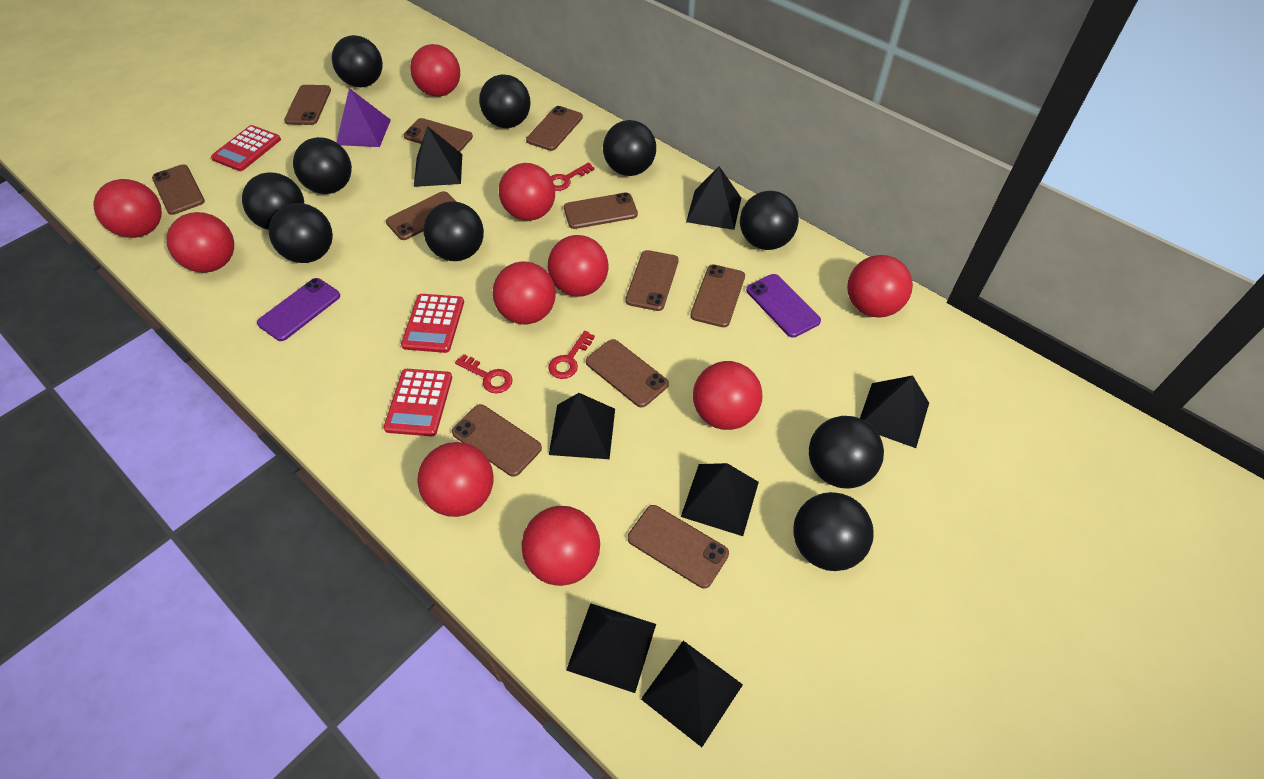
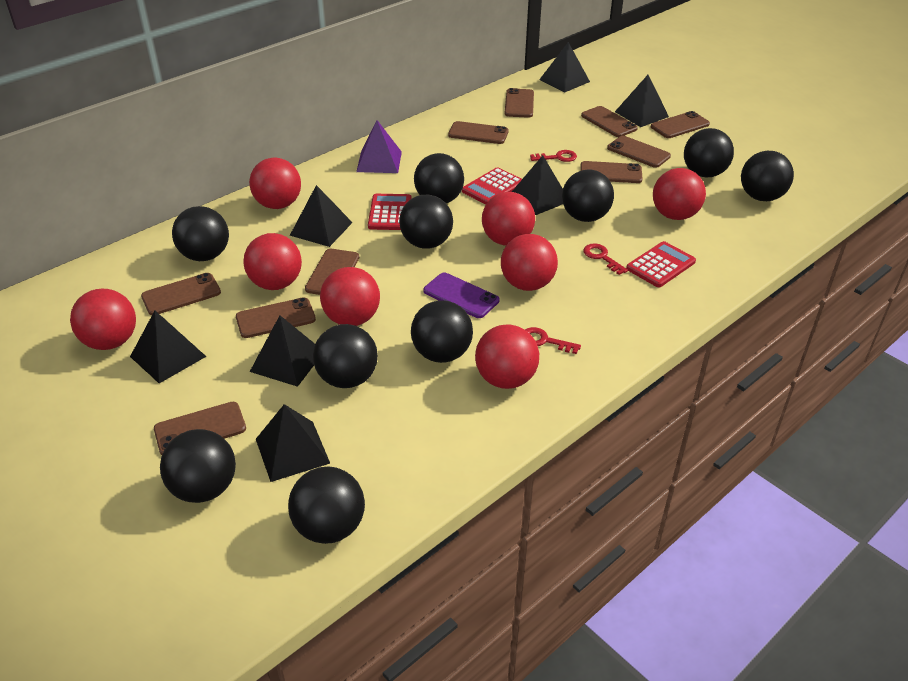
brown phone: [152,164,205,215] [284,85,331,125] [386,191,457,240] [404,118,473,152] [452,404,542,477] [526,106,583,151] [564,192,638,229] [586,339,669,408] [625,250,679,311] [628,505,729,588] [690,264,745,327] = 11 -> [141,273,221,315] [154,402,246,455] [236,297,316,338] [305,249,359,295] [448,121,509,144] [505,88,534,118] [580,161,643,183] [581,106,638,137] [607,136,671,168] [651,111,710,138] = 10
purple phone: [257,278,340,341] [746,274,821,338] = 2 -> [423,273,499,318] = 1
red ball: [93,179,162,238] [167,212,234,273] [410,44,460,97] [417,442,494,517] [492,261,556,324] [499,163,555,221] [521,506,600,586] [548,235,608,297] [693,361,762,430] [847,255,913,318] = 10 -> [70,289,136,350] [243,233,302,290] [249,158,301,209] [320,267,380,326] [475,324,539,389] [482,192,535,246] [501,234,558,291] [653,168,706,220] = 8

